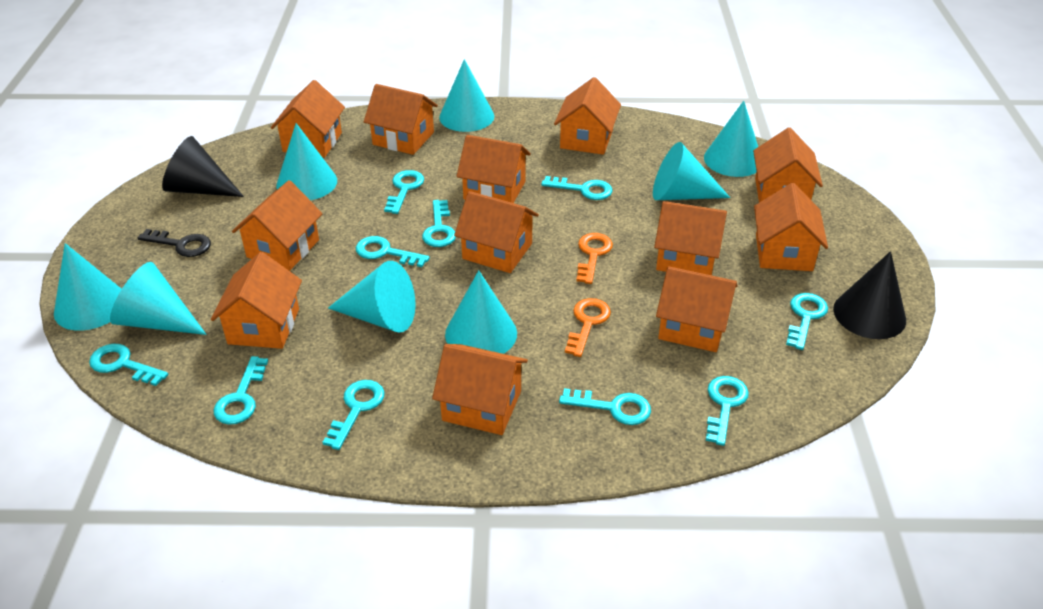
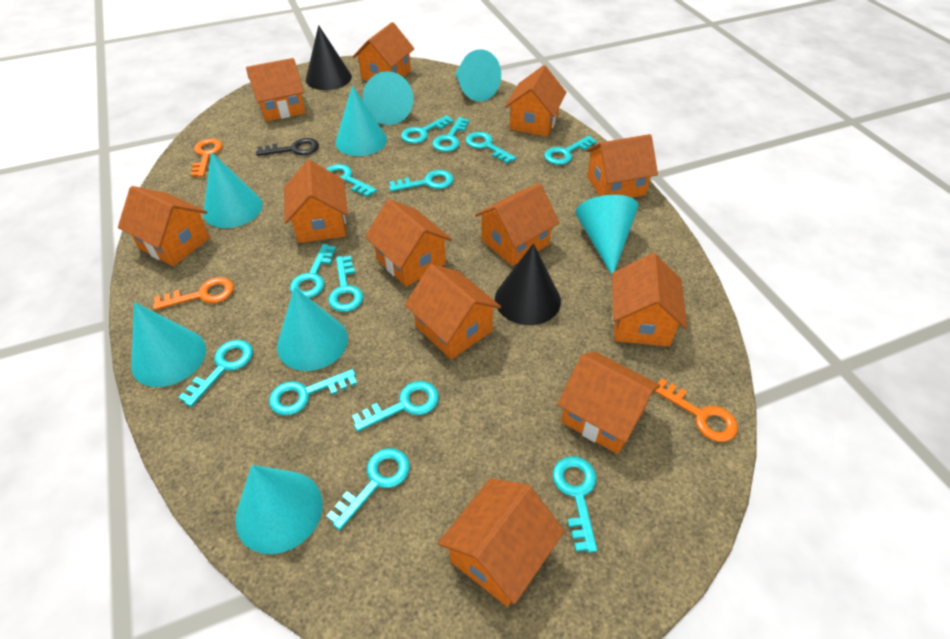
orange key: [565,298,611,357] [576,233,613,284] = 2 -> [153,277,234,310] [191,139,223,177] [654,378,738,442] = 3
turquoise key: [89,344,169,386] [214,356,268,425] [322,380,384,450] [356,236,430,267] [384,170,424,214] [422,200,456,247] [541,176,612,200] [559,388,651,425] [706,376,749,446] [786,293,828,350] = 10 -> [178,340,253,407] [269,369,357,416] [290,244,336,298] [326,164,377,197] [326,448,410,530] [328,256,364,312] [352,381,439,432] [389,170,454,192] [401,115,454,144] [432,117,469,152] [466,132,516,164] [544,136,597,165] [553,456,597,553] = 13

